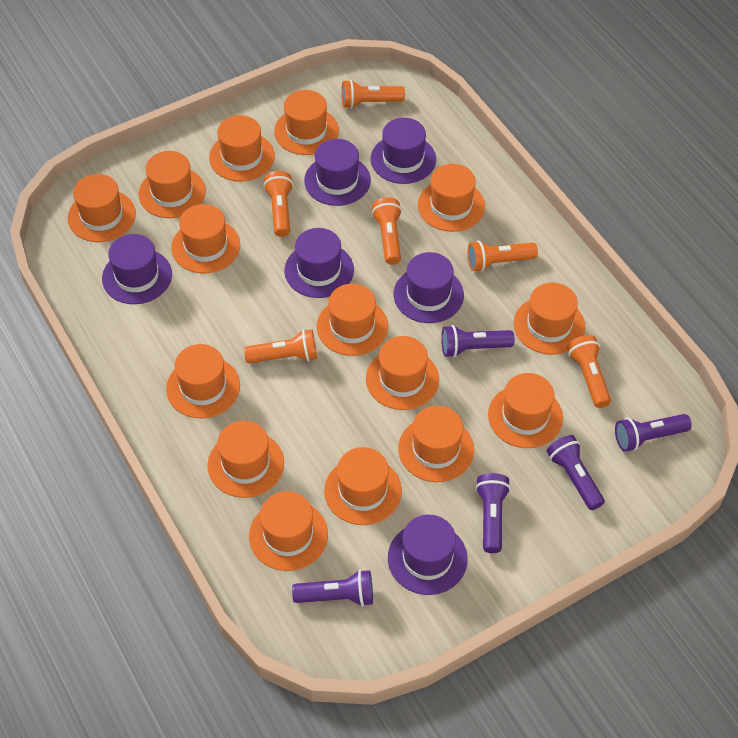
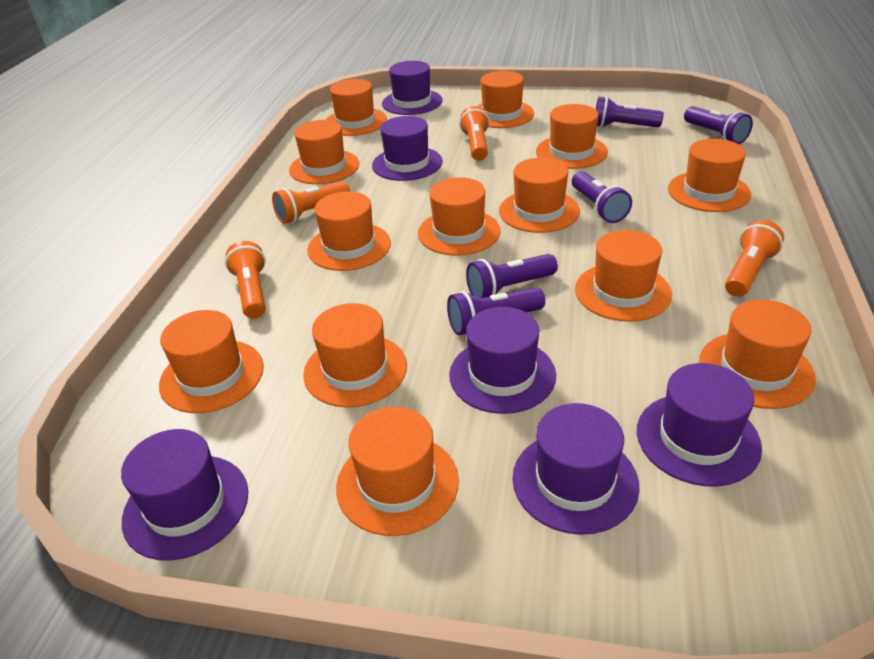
orange flashlight: [244,329,317,363] [263,171,293,237] [341,80,405,109] [372,197,402,265] [468,241,538,272] [567,335,611,408] = 6 -> [225,241,266,319] [272,181,350,224] [459,106,490,161] [725,220,784,297] = 4
orange hat: [68,174,136,242] [139,151,206,218] [166,344,240,418] [171,204,240,273] [208,421,284,498] [209,115,275,181] [249,491,328,571] [274,90,339,155] [317,284,388,356] [324,447,402,525] [366,336,439,410] [398,406,474,482] [418,164,485,232] [488,373,563,448] [514,283,585,355] = 15 -> [159,310,264,413] [289,120,359,184] [303,303,407,407] [307,191,391,271] [326,79,387,136] [336,407,459,536] [418,177,501,256] [478,71,534,128] [499,158,580,233] [536,104,608,169] [575,230,672,322] [668,139,751,212] [699,300,816,409] = 13

